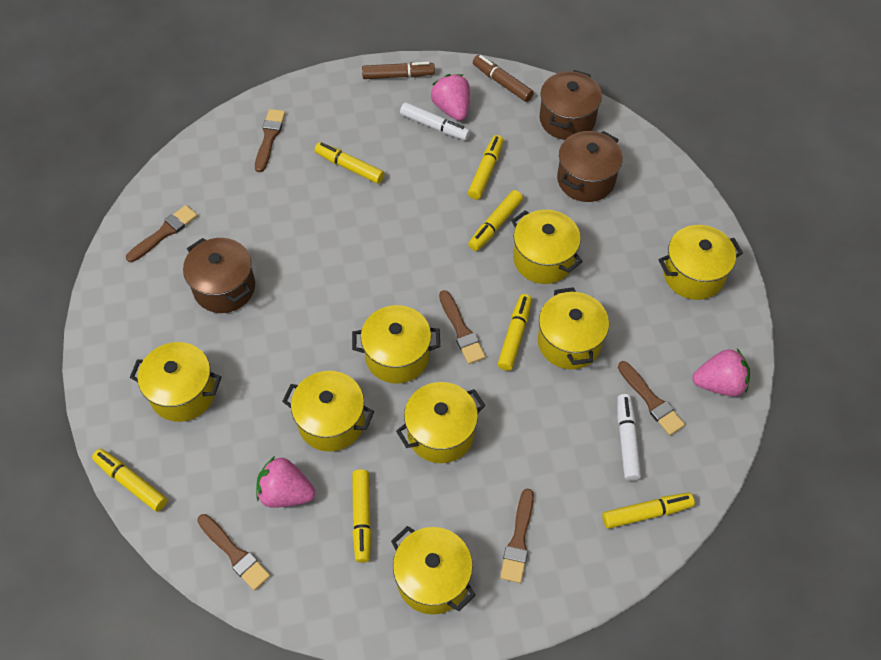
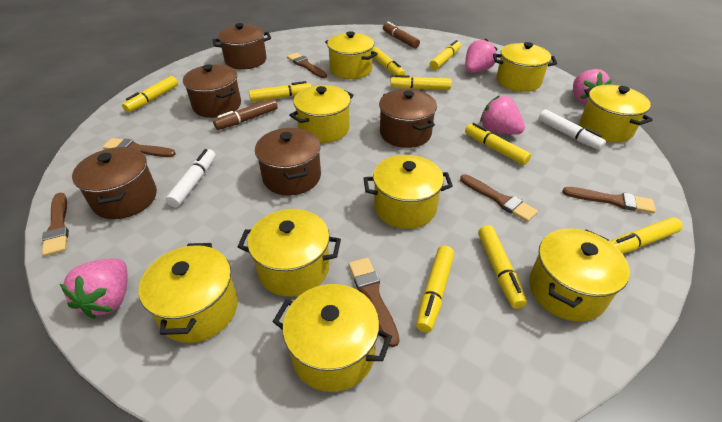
brown pot: [183,238,255,313] [539,70,602,140] [557,131,623,202] = 3 -> [72,147,157,219] [183,64,241,118] [213,23,271,69] [255,128,321,195] [379,89,437,148] = 5
pink strawberry: [256,456,315,508] [431,74,470,121] [692,349,750,396] = 3 -> [60,258,127,319] [465,39,497,73] [480,95,525,135] [573,69,612,104] = 4
yellow marker: [92,449,167,512] [315,142,384,184] [352,469,372,563] [468,135,504,200] [468,190,523,251] [498,294,532,371] [602,493,695,529] = 7 -> [122,76,178,112] [249,81,311,102] [373,47,405,76] [390,75,452,90] [416,245,454,333] [430,40,461,70] [465,123,531,165] [478,225,527,309] [609,217,683,254] = 9
yellow pot: [130,342,222,422] [282,371,374,452] [352,305,440,384] [391,526,476,615] [396,382,486,463] [511,210,583,284] [538,287,609,369] [659,225,743,300] = 8 -> [139,243,238,343] [238,209,341,297] [273,284,392,392] [289,85,354,143] [325,31,378,79] [363,155,453,229] [493,42,557,92] [529,229,630,322] [580,85,653,142] = 9

